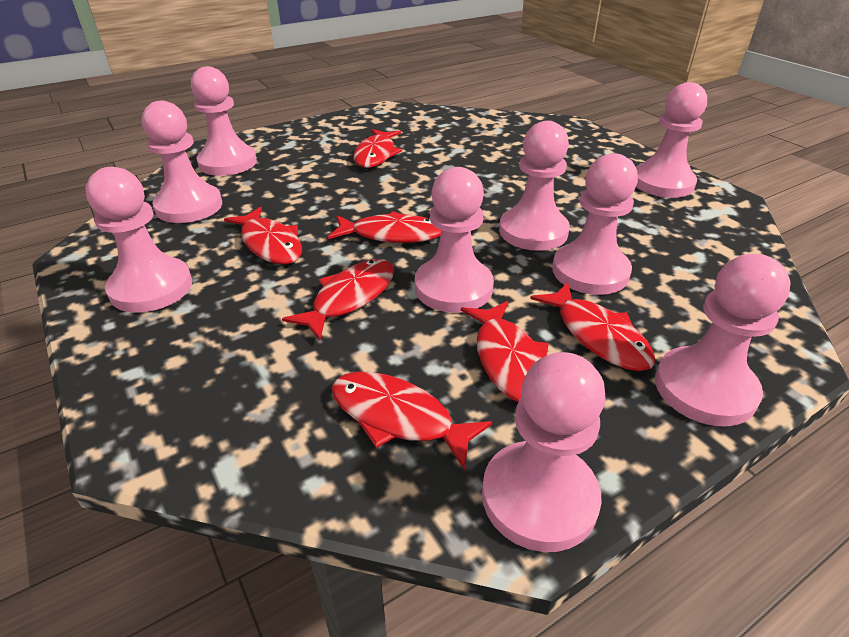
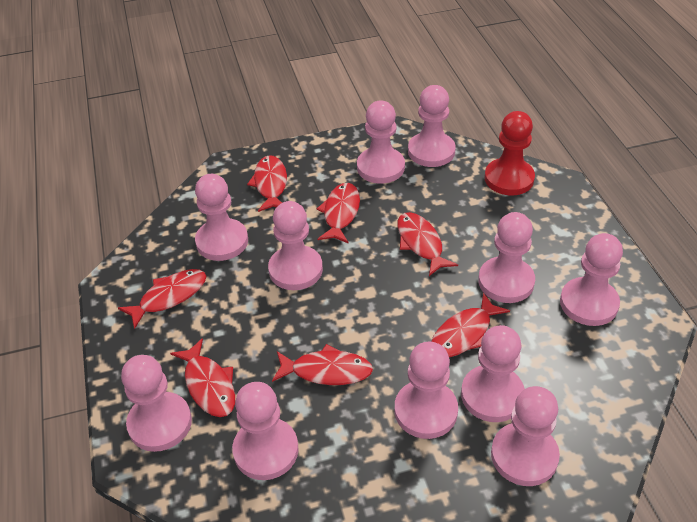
pink pawn: [86,167,192,313] [142,101,222,223] [191,66,257,176] [415,167,494,313] [482,352,606,552] [499,121,570,251] [552,153,638,295] [636,82,707,198] [655,254,791,427] = 9 -> [121,355,192,452] [195,174,248,261] [232,382,299,480] [268,201,323,290] [357,101,405,184] [395,341,458,439] [408,85,456,167] [461,325,525,422] [478,212,535,303] [491,386,560,486] [560,233,623,326] = 11
red pawn: none = 0 -> [485,111,535,195] = 1

